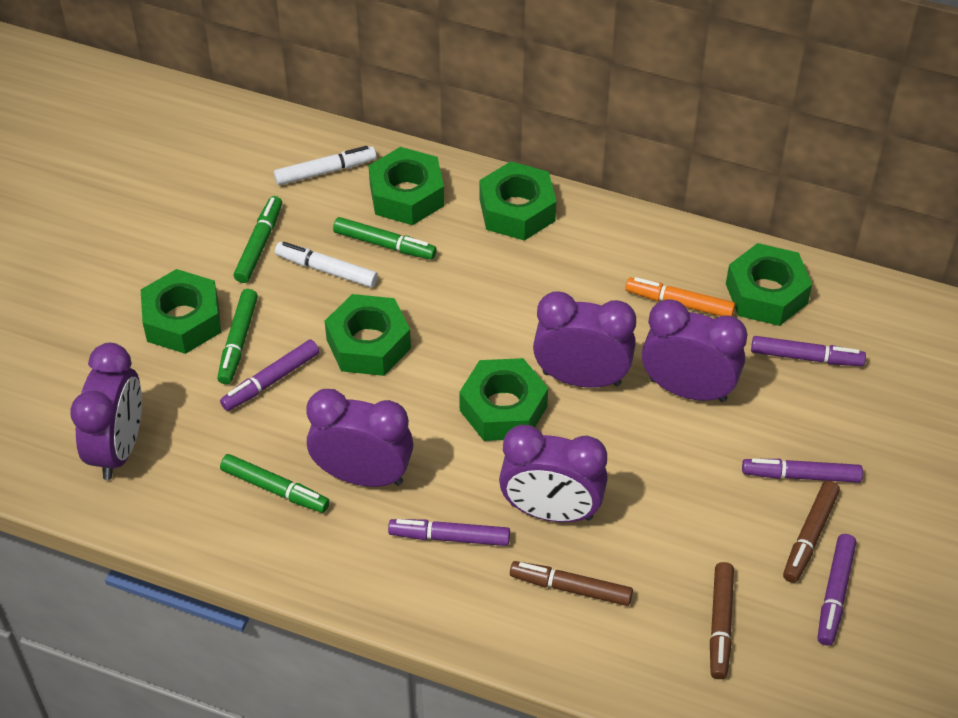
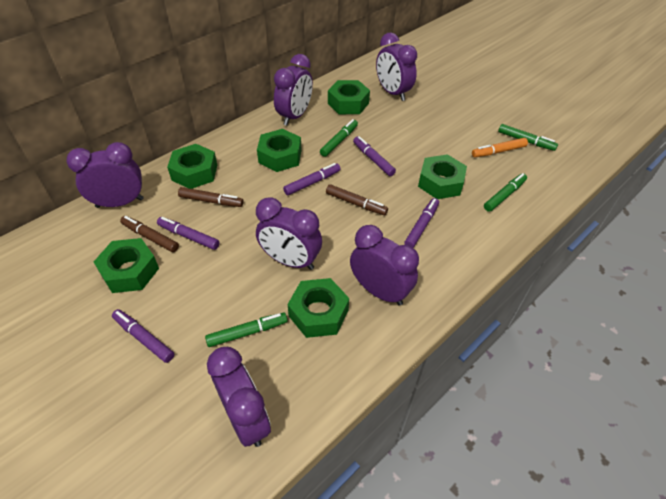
purple clock: [70,343,142,480] [306,389,414,487] [499,425,608,522] [533,291,636,388] [642,299,747,402] = 5 -> [67,142,144,208] [207,347,271,447] [256,197,322,270] [274,54,313,126] [350,225,419,306] [376,33,417,101] = 6
white marker: [274,146,377,185] [275,242,378,287] = 2 -> none = 0

